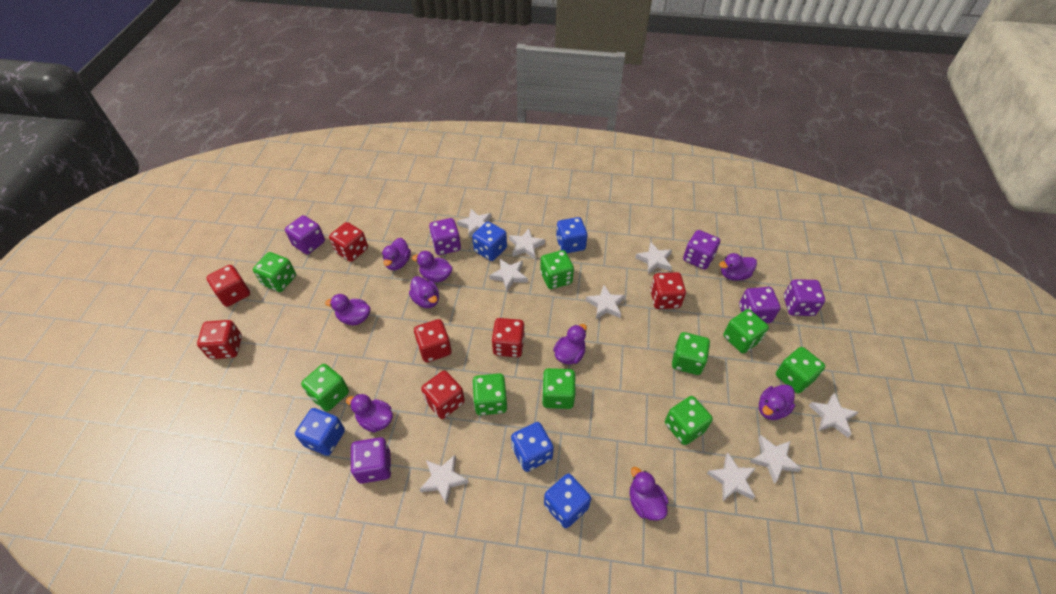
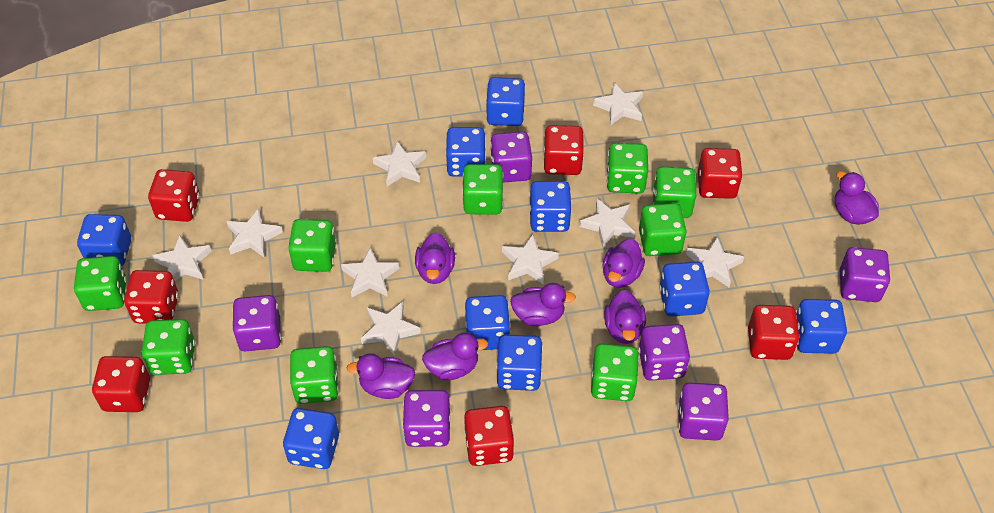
blue dice: [295,408,345,456] [472,222,507,261] [511,422,554,472] [544,474,591,528] [556,217,587,253] = 5 -> [77,214,131,266] [283,408,339,469] [446,127,486,177] [465,295,510,350] [486,77,526,126] [496,334,543,391] [529,181,572,232] [659,262,710,317] [796,299,847,354] = 9
purple duck: [325,294,371,325] [346,394,393,433] [382,238,411,270] [409,276,439,308] [412,251,452,283] [553,324,587,365] [630,467,668,521] [719,253,757,281] [759,385,795,420] = 9 -> [347,353,415,399] [415,232,455,284] [422,332,488,380] [510,283,576,326] [602,239,645,288] [604,290,646,344] [835,171,879,225] = 7

